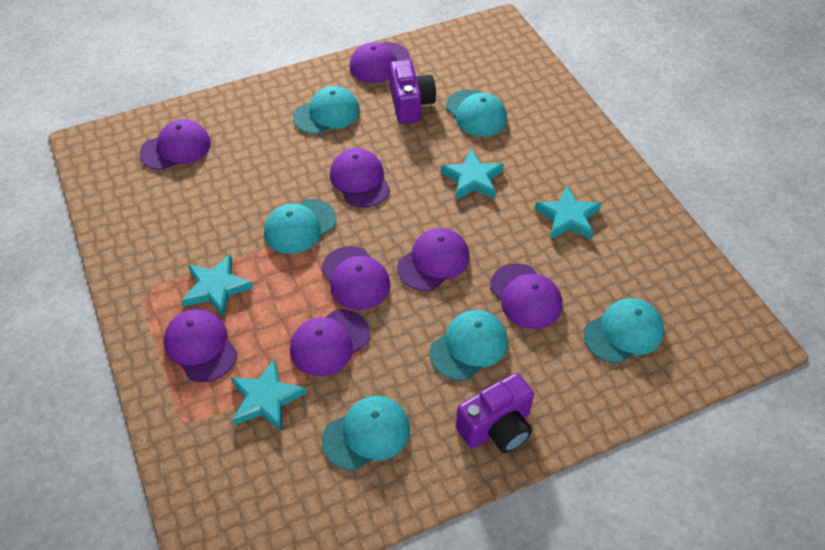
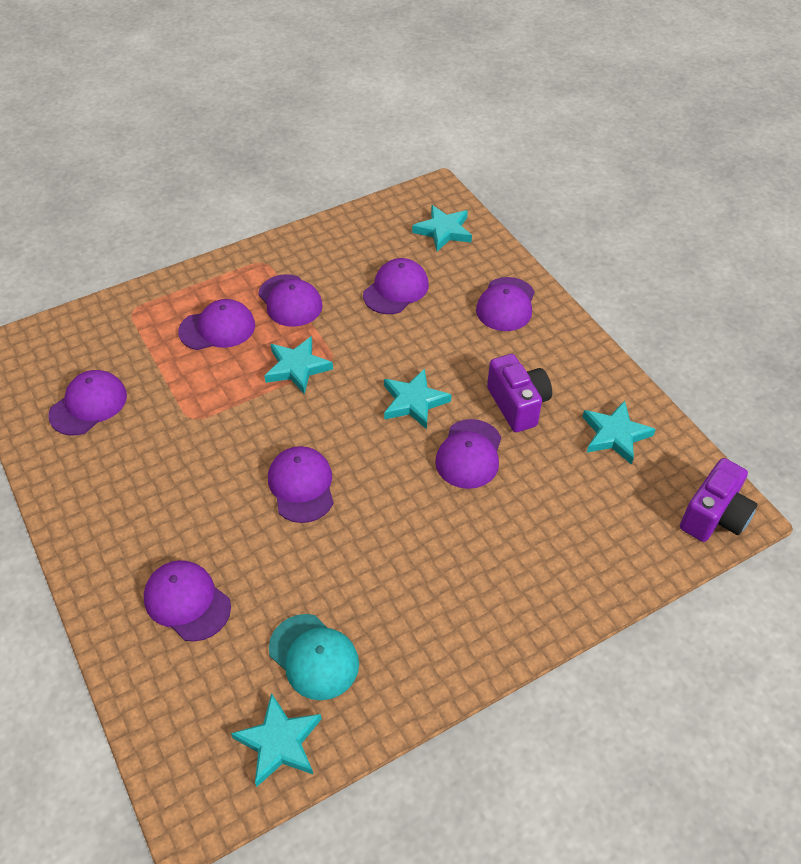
turquoise cap: [264,199,337,254] [293,86,360,134] [322,396,410,471] [430,310,508,381] [446,90,507,136] [584,298,664,364] = 6 -> [269,614,359,700] = 1
turquoise star: [181,254,253,317] [231,359,306,431] [441,149,504,200] [535,186,601,240] = 4 -> [231,693,322,787] [264,336,333,395] [384,368,451,430] [412,205,472,252] [583,401,656,465] = 5

